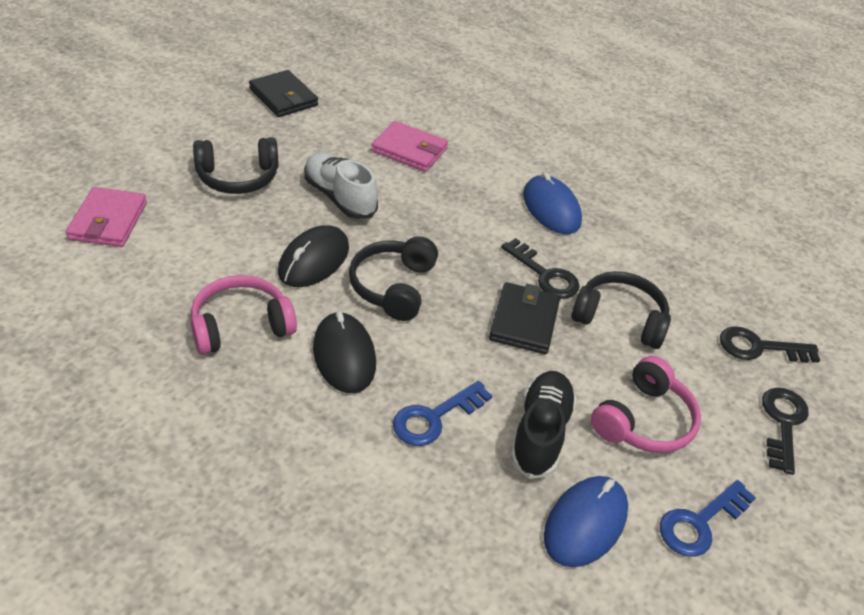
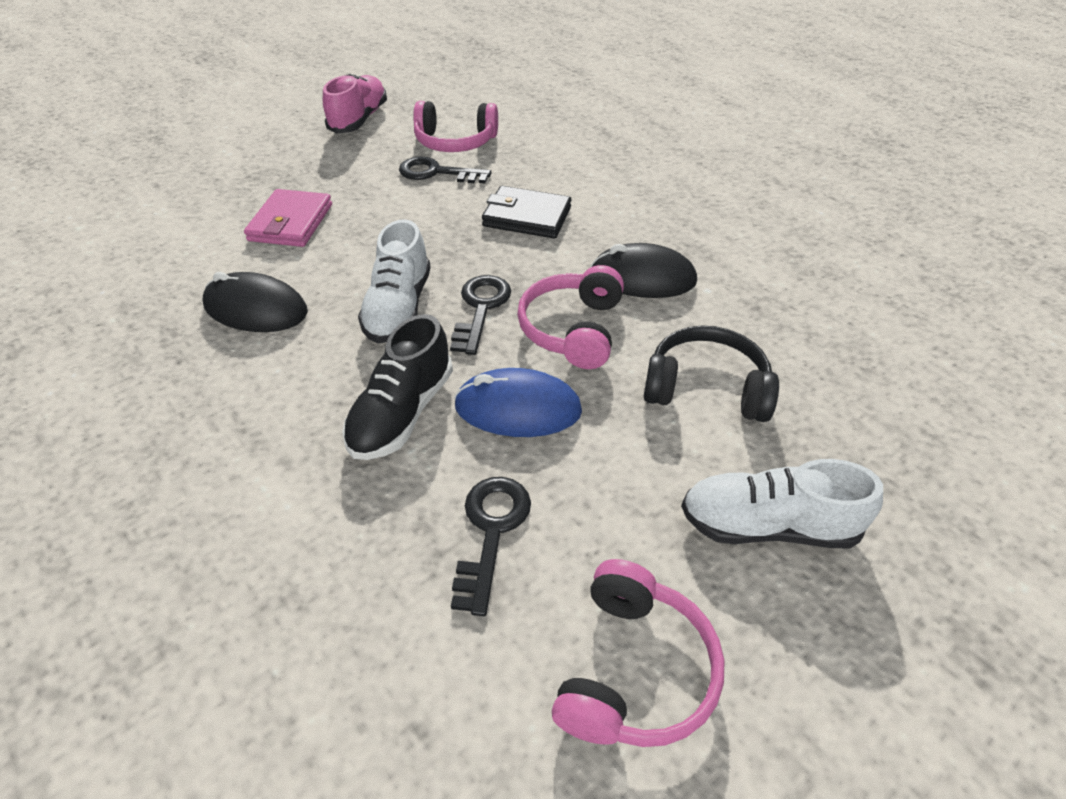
black headphones: [193,137,278,194] [349,236,438,321] [571,271,671,349] = 3 -> [644,325,779,422] = 1
black wallet: [249,70,318,117] [489,282,560,354] = 2 -> [482,186,571,239] = 1
blue key: [393,381,492,446] [660,480,756,557] = 2 -> none = 0
blue mouse: [523,172,582,234] [544,476,628,567] = 2 -> [454,368,582,437] = 1
pink headphones: [191,275,297,355] [591,356,701,453] = 2 -> [413,101,498,152] [517,265,624,369] [552,559,724,747] = 3
pink shoe: none = 0 -> [323,74,387,134] = 1
pink wallet: [66,187,147,247] [371,121,448,172] = 2 -> [244,189,332,247] = 1
white shoe: [304,152,378,219] = 1 -> [358,219,431,344] [681,459,883,549] = 2

